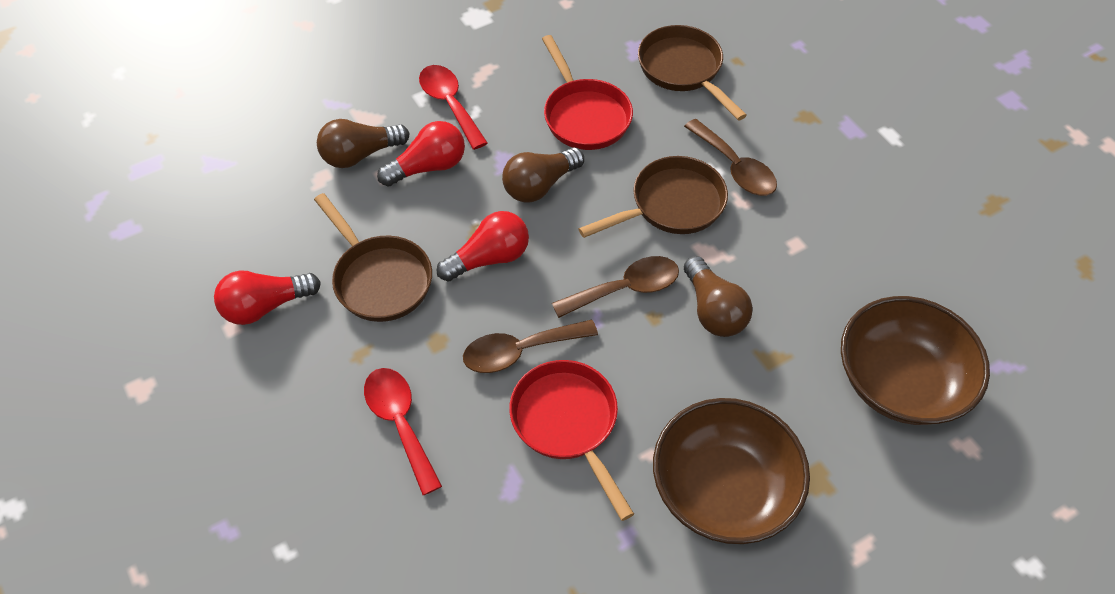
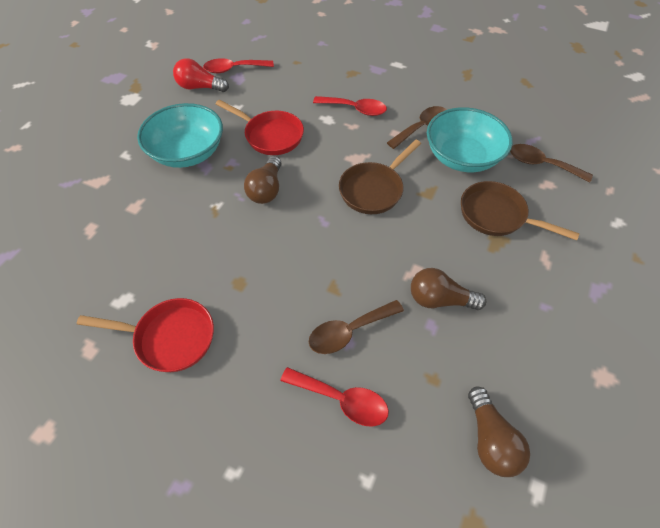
brown bowl: [653,398,810,544] [841,296,990,425] = 2 -> none = 0
brown pan: [314,193,432,322] [579,156,728,238] [638,25,747,121] = 3 -> [339,139,421,214] [461,181,580,240] = 2
red light bulb: [214,270,321,325] [377,121,465,187] [436,211,529,282] = 3 -> [173,58,229,92] = 1
red spoon: [364,368,442,495] [419,65,488,150] = 2 -> [203,58,274,73] [280,367,389,427] [313,96,387,116] = 3
turquoise bowl: none = 0 -> [137,103,223,168] [427,107,513,172] = 2

